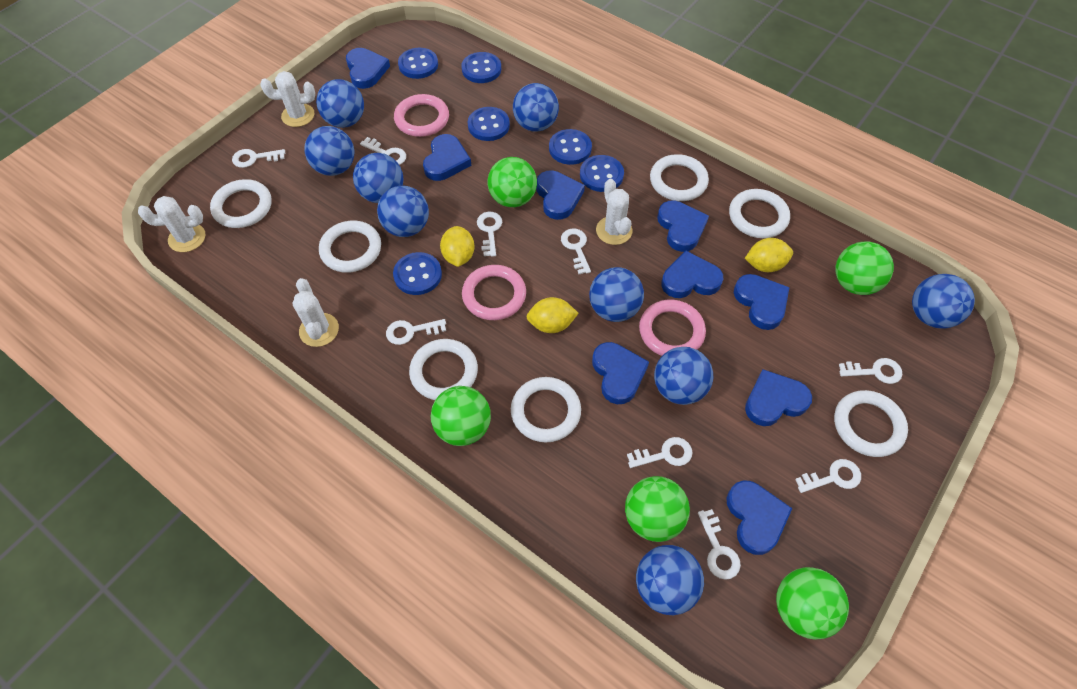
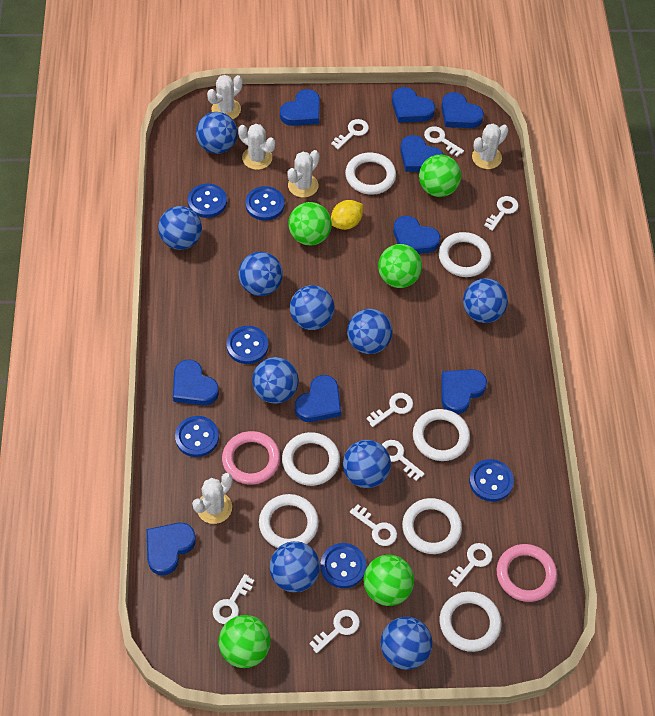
blue ball: [304,126,354,176] [316,79,364,128] [353,153,403,203] [377,185,429,237] [513,83,559,132] [589,267,644,322] [636,545,704,615] [654,347,713,405] [912,274,975,329] = 9 -> [158,206,202,250] [196,112,238,154] [238,252,283,296] [252,357,299,404] [270,541,320,592] [290,285,335,330] [343,440,391,488] [347,309,392,354] [380,617,433,670] [463,278,508,323] = 10
pink ring: [394,94,449,137] [462,265,526,320] [639,300,706,356] = 3 -> [222,431,280,484] [497,544,557,602] = 2
white cactus: [138,196,205,252] [260,71,315,127] [292,278,339,347] [596,179,632,245] = 4 -> [192,473,233,524] [207,75,243,119] [238,124,275,170] [287,150,320,198] [472,124,508,169] = 5
yellow lemon: [440,226,475,267] [526,297,579,333] [745,238,793,272] = 3 -> [331,200,363,230] = 1

